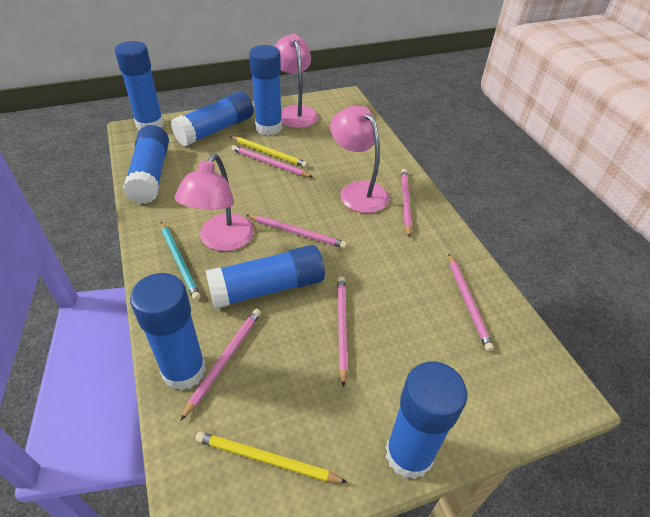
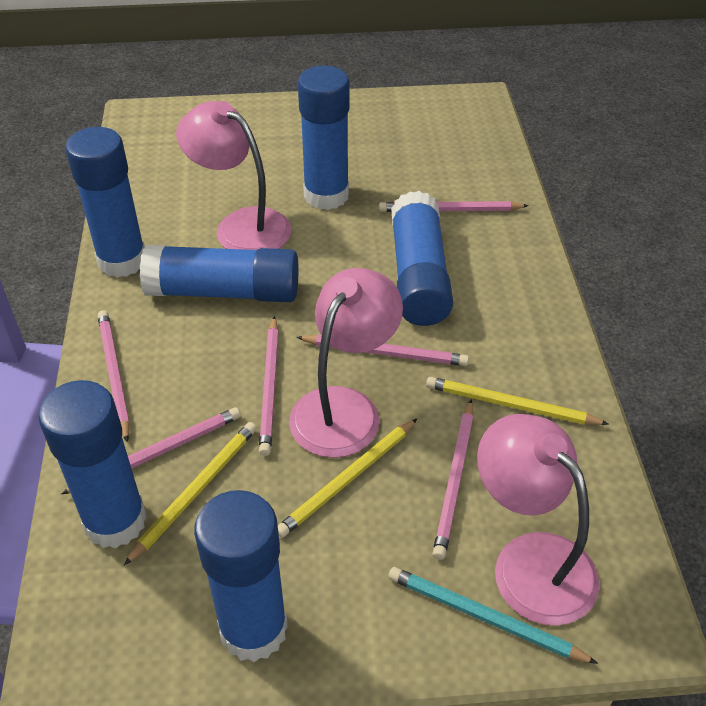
blue glue stick: [115,41,164,130] [123,125,169,204] [130,273,206,391] [171,91,254,146] [206,245,325,309] [249,45,282,135] [386,361,467,480] = 7 -> [38,380,147,548] [65,127,145,278] [140,245,298,302] [194,490,288,662] [298,66,350,210] [391,191,453,326] = 6
yellow pencil: [195,432,348,483] [229,136,308,167] = 2 -> [124,422,257,565] [278,419,417,538] [426,377,608,425] = 3

